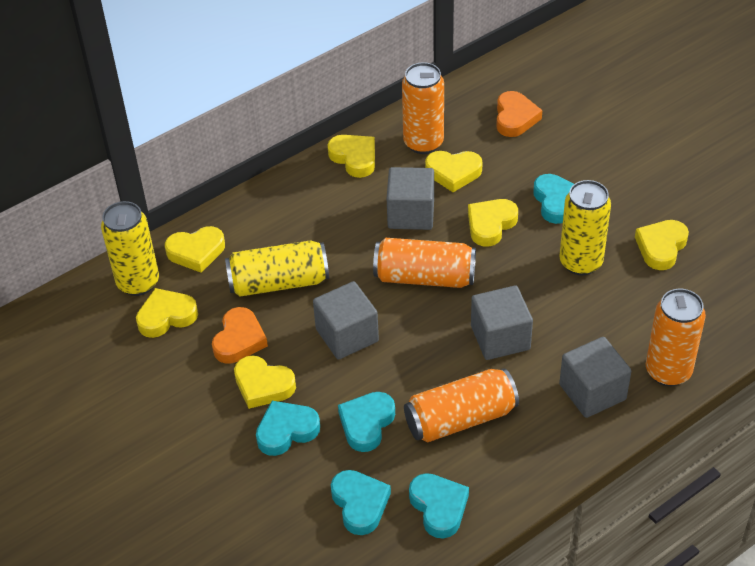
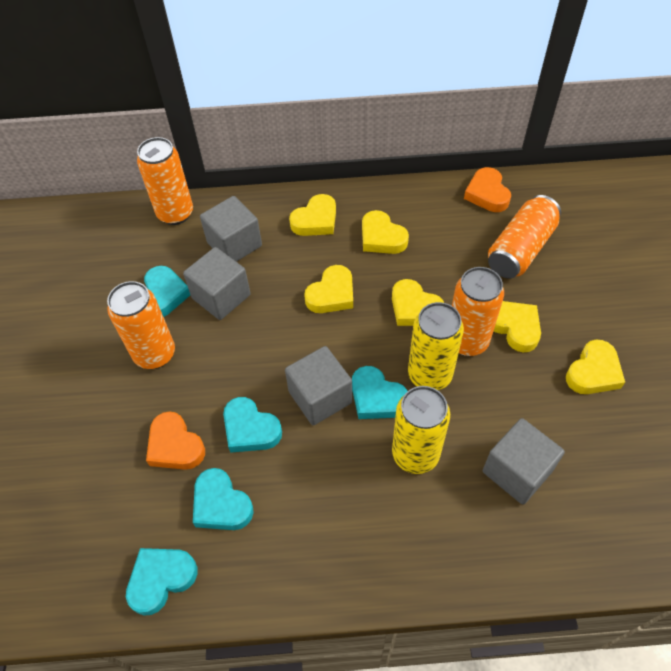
yellow can: [101,201,159,296] [225,240,329,297] [559,180,611,275] = 3 -> [392,386,450,474] [408,302,464,390] = 2
yellow heart: [136,288,198,338] [165,226,225,273] [234,356,296,409] [327,135,375,178] [425,151,483,192] [468,199,518,247] [635,220,689,270] = 7 -> [289,194,336,236] [304,265,353,313] [362,210,409,254] [392,279,444,326] [494,301,541,352] [566,340,625,394] = 6

